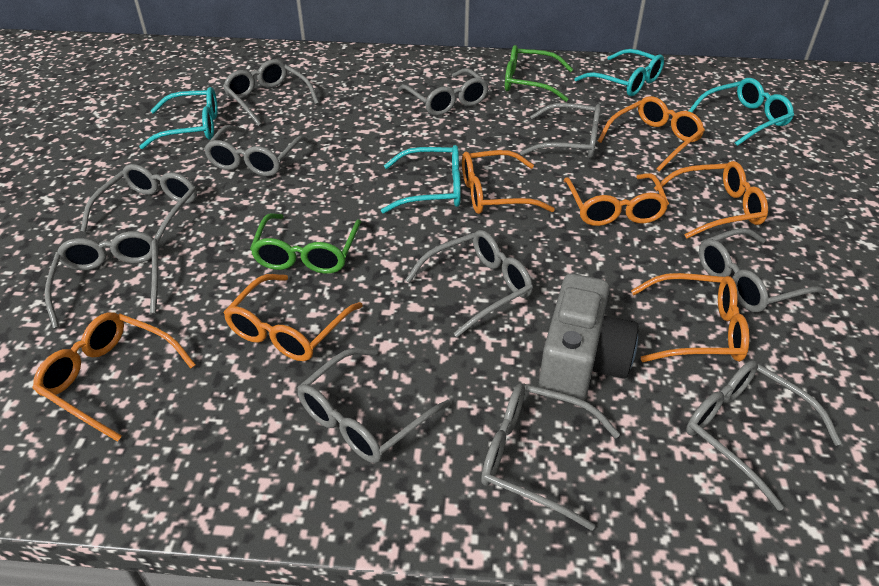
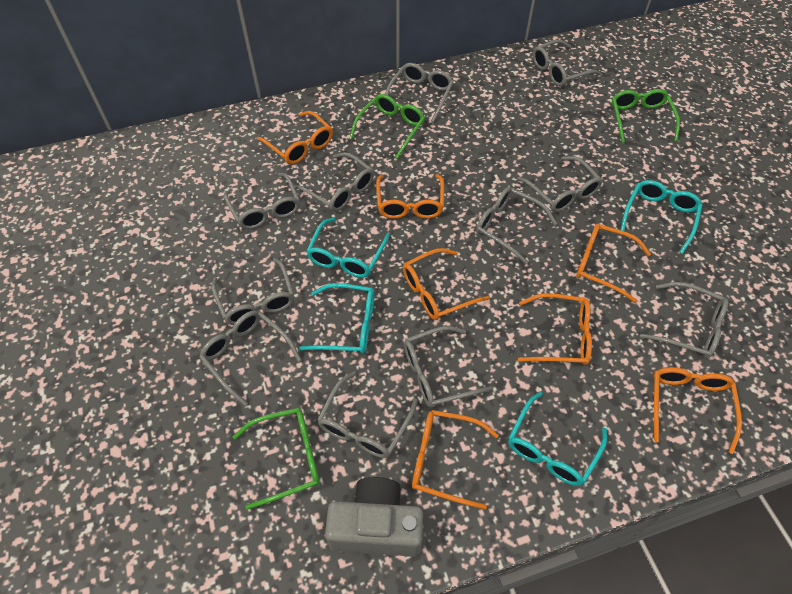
green glasses: [250,213,361,274] [505,45,573,102] = 2 -> [233,408,320,510] [350,94,425,159] [612,89,680,143] = 3

